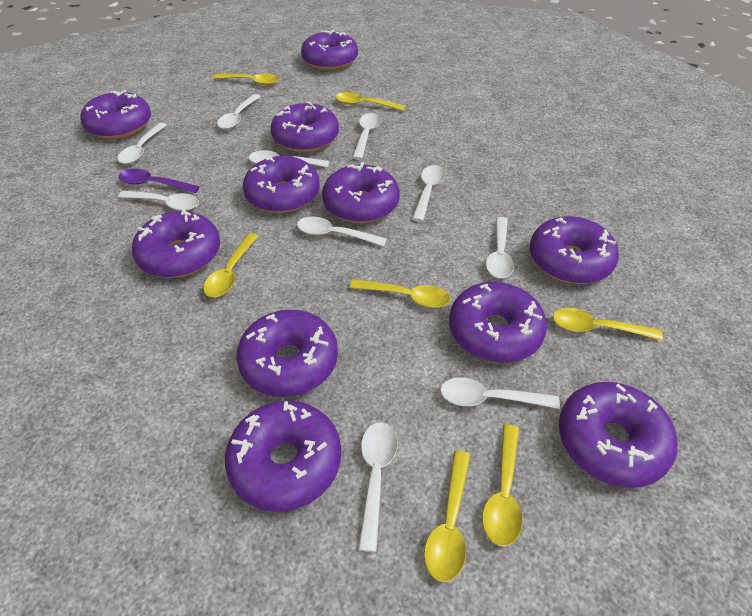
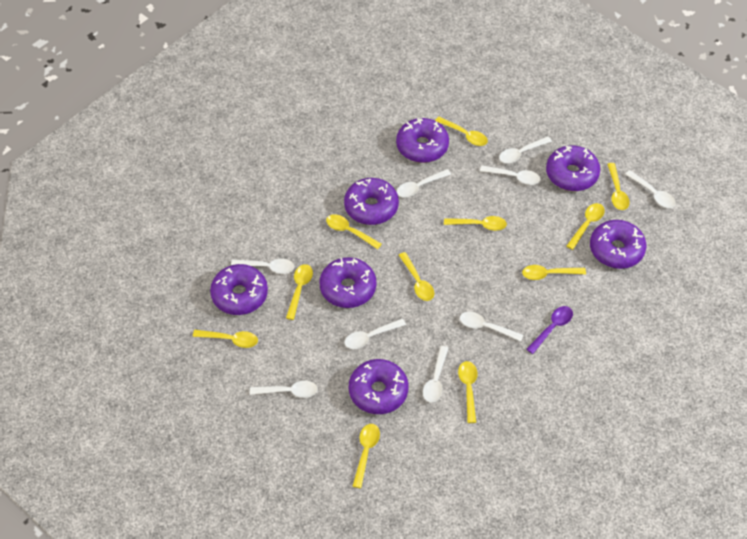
purple donut: [80,90,151,139] [132,209,220,278] [225,401,341,512] [236,310,338,397] [243,156,320,213] [271,102,339,152] [301,30,358,71] [322,162,400,223] [449,282,547,363] [530,216,619,284] [559,382,677,488] = 11 -> [210,264,268,315] [319,257,376,308] [344,178,399,225] [349,359,409,414] [396,118,449,163] [546,145,600,191] [590,220,646,269] = 7
white spoon: [117,123,167,164] [118,191,199,211] [217,94,261,129] [248,150,329,168] [297,216,387,246] [352,113,381,160] [358,422,398,552] [412,165,445,222] [440,377,560,409] [486,217,514,278] = 10 -> [231,259,295,274] [250,381,318,398] [344,319,406,349] [397,169,451,198] [423,346,449,403] [460,312,523,341] [480,165,540,185] [499,136,552,163] [625,170,676,208] = 9
yellow spoon: [203,233,258,297] [214,73,279,85] [335,92,405,111] [350,279,450,308] [424,450,470,582] [482,424,523,546] [552,308,663,340] = 7 -> [193,330,258,348] [286,264,313,320] [326,214,382,249] [352,424,380,488] [399,252,434,301] [435,117,488,146] [444,216,507,231] [458,361,478,423] [522,265,586,280] [566,203,605,250] [607,163,630,210] = 11

